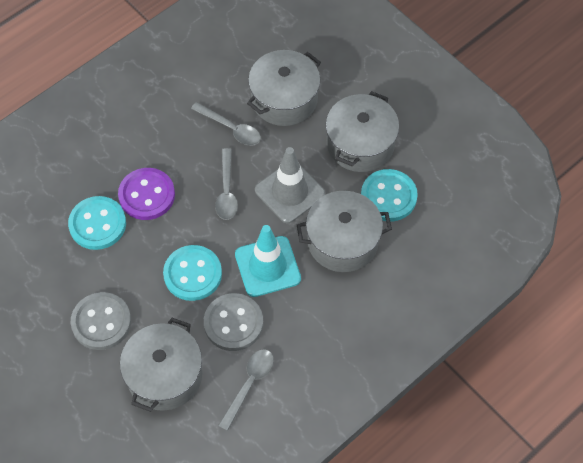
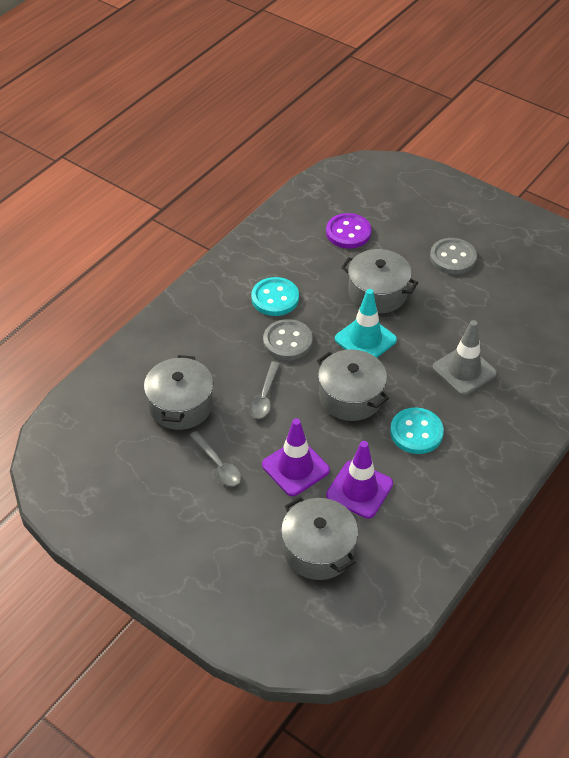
grey spoon: [191,102,261,146] [215,148,238,220] [218,349,274,431] = 3 -> [189,431,241,486] [249,362,280,419] = 2
purple traffic cone: none = 0 -> [262,419,330,496] [326,441,393,519] = 2
turquoise button: [68,196,126,250] [163,245,222,301] [361,169,418,222] = 3 -> [251,277,299,316] [390,408,444,454] = 2

